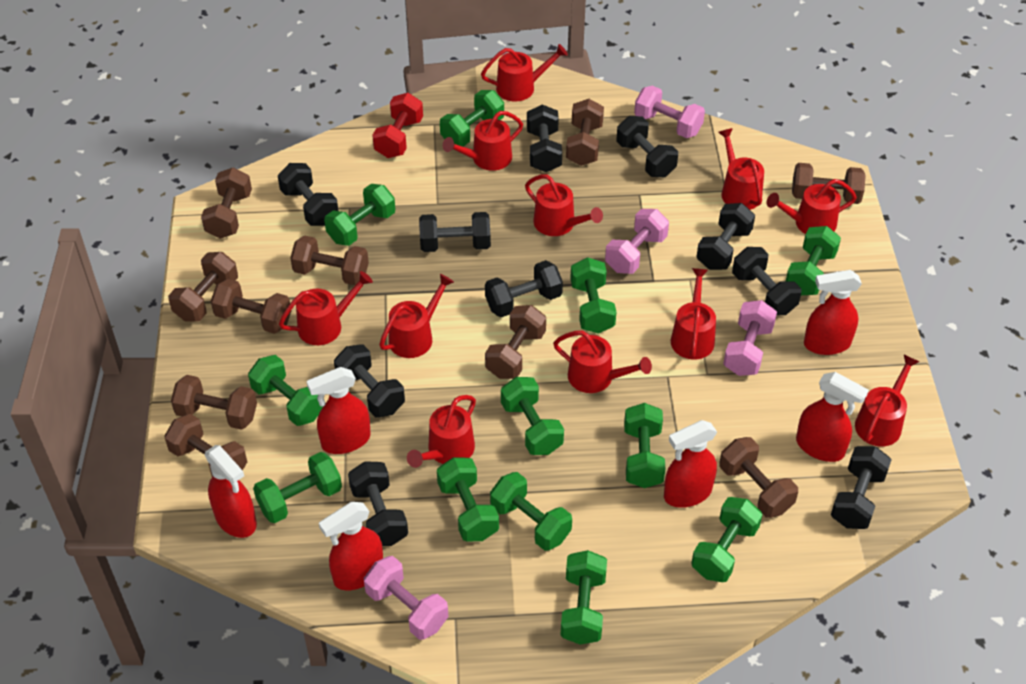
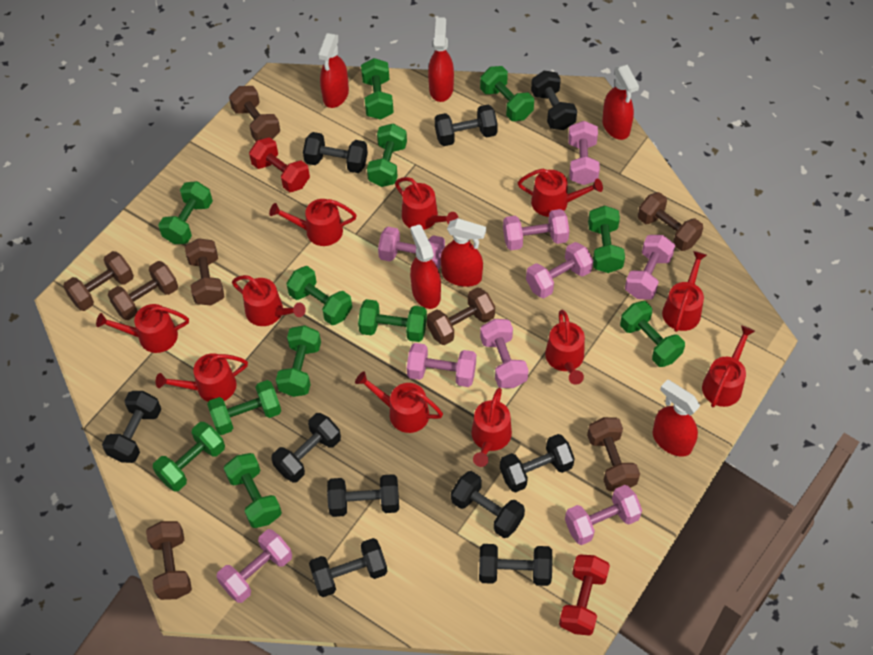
brown dumbbell: [164,414,247,477] [168,252,238,322] [171,375,257,430] [201,167,252,239] [211,279,292,334] [290,235,369,285] [485,305,546,379] [566,99,604,166] [719,437,798,518] [792,163,866,204] = 10 -> [63,251,134,311] [108,261,178,320] [146,521,192,600] [185,238,224,306] [229,86,280,141] [427,287,495,345] [587,417,640,491] [638,192,703,251] = 8
pink dumbbell: [364,556,449,640] [605,209,669,274] [634,86,705,138] [723,300,777,376] = 4 -> [216,529,292,603] [378,227,445,269] [407,343,476,387] [480,319,529,388] [503,209,569,250] [526,242,593,298] [565,485,642,545] [568,121,600,185] [625,235,675,300] = 9
red dumbbell: [372,93,423,158] = 1 -> [249,137,310,192] [559,554,610,636] = 2

